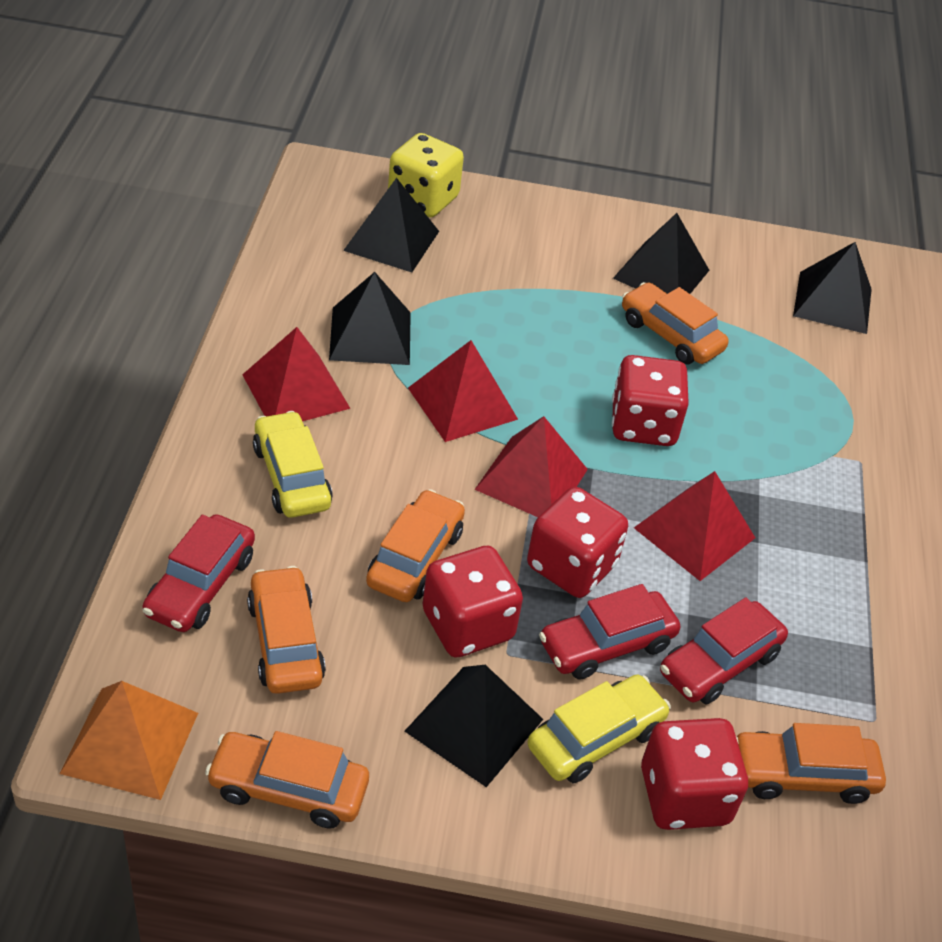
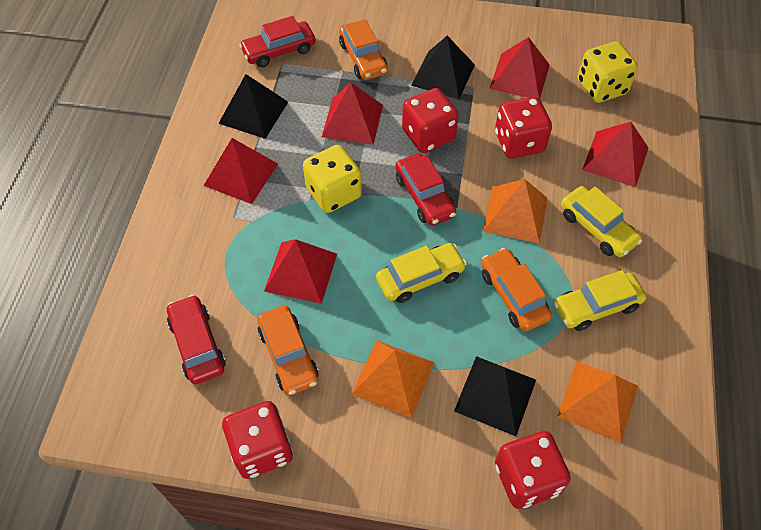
black pyramid: [329,272,411,365] [343,178,439,272] [405,665,543,787] [613,213,709,294] [793,242,872,334] = 5 -> [218,74,288,139] [411,36,475,99] [454,356,536,436] = 3
orange car: [205,731,369,829] [247,566,326,694] [366,489,465,602] [622,282,729,364] [736,723,886,804] = 5 -> [257,305,319,395] [339,19,388,80] [481,248,552,331] = 3
orange pyramid: [60,681,198,800] = 1 -> [352,340,435,418] [483,179,548,244] [557,362,638,443] = 3
red pyramid: [242,327,351,421] [408,340,518,442] [474,416,588,517] [634,471,755,581] = 4 -> [204,138,278,204] [264,239,337,304] [322,83,383,145] [489,37,550,99] [582,121,648,187] = 5
yellow car: [253,411,333,518] [528,675,671,783] = 2 -> [376,243,467,303] [554,270,647,331] [561,186,642,257] = 3
yellow dice: [388,133,464,217] = 1 -> [303,145,362,213] [578,41,638,103] = 2

